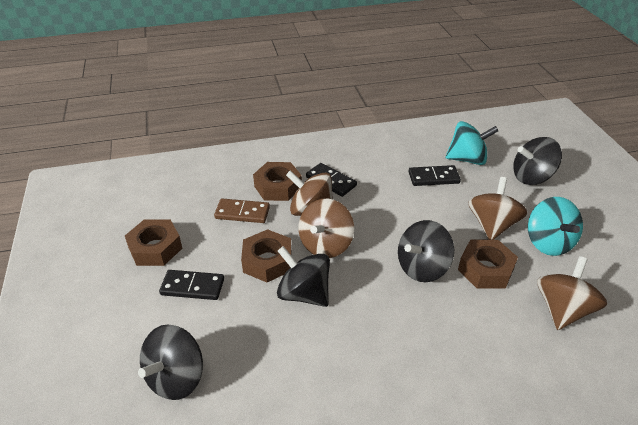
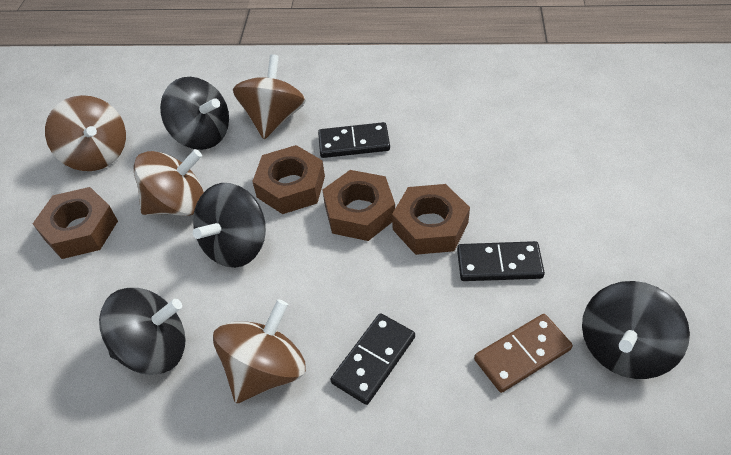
turquoise spinning top: [445,121,498,165] [528,197,583,256] = 2 -> none = 0

